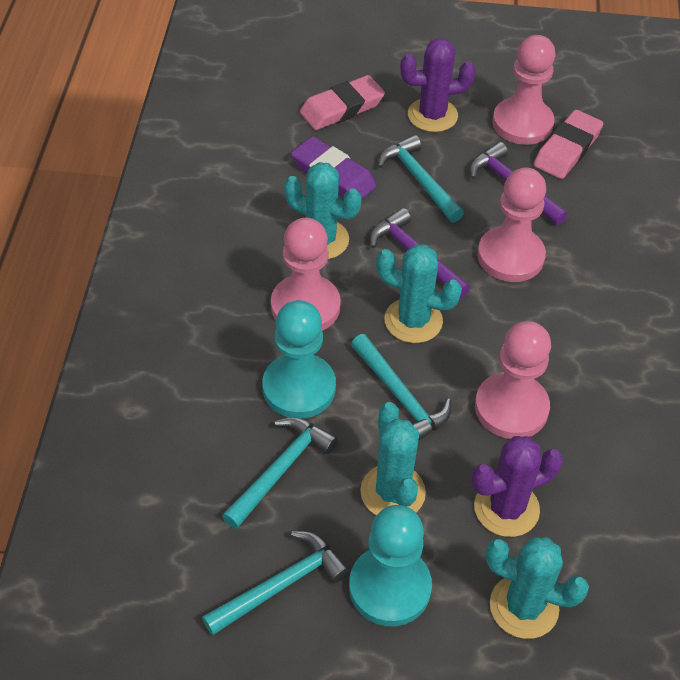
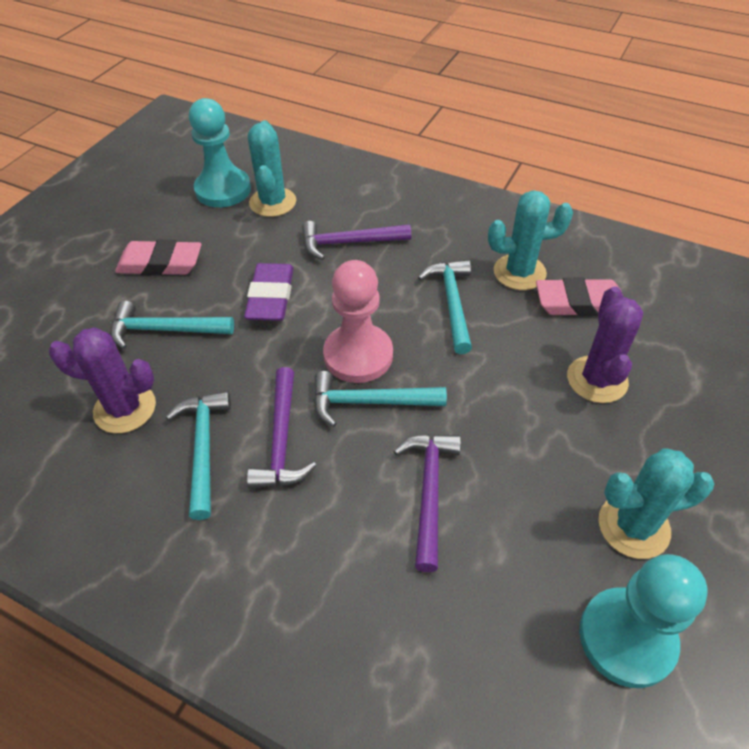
pink pawn: [271,218,341,331] [475,321,551,439] [477,168,546,282] [492,35,555,145] = 4 -> [323,260,393,383] = 1
purple hammer: [370,208,470,299] [470,142,568,225] = 2 -> [247,367,317,489] [302,221,411,260] [394,435,461,572] = 3
turquoise cactus: [284,162,362,259] [360,402,426,516] [376,244,462,343] [485,537,589,639] = 4 -> [248,120,296,217] [488,190,573,290] [599,449,714,559] = 3

